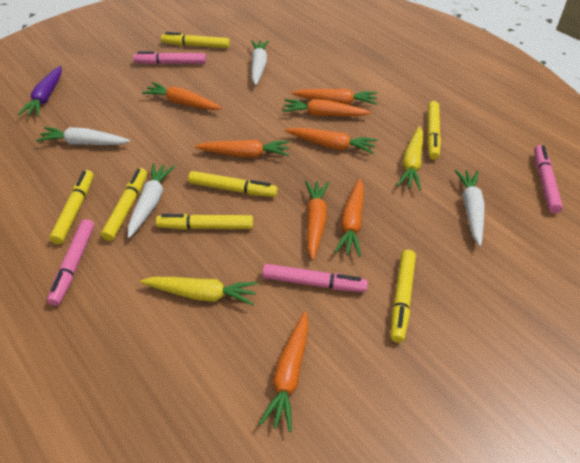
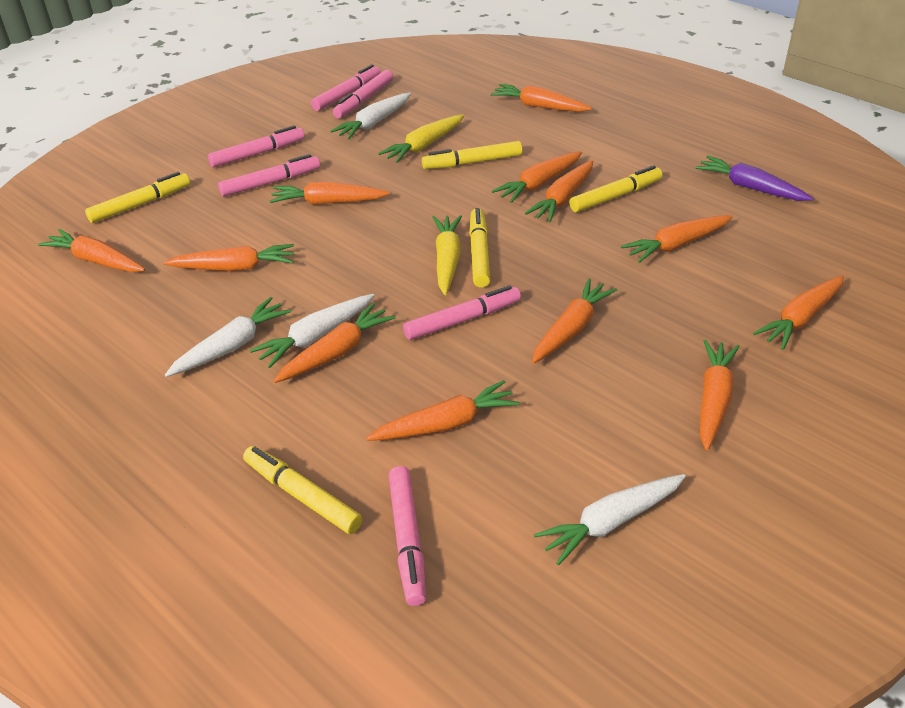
orange carrot: [142,82,222,110] [195,140,289,157] [259,312,309,432] [282,99,371,116] [285,127,377,154] [291,89,377,105] [305,180,329,260] [334,178,364,257] = 8 -> [38,229,145,272] [163,244,294,271] [270,182,390,204] [273,303,396,383] [366,380,520,441] [490,84,592,112] [492,151,582,203] [525,160,593,222] [532,278,617,364] [621,215,733,263] [700,339,740,451] [753,275,844,350] = 12
pink marker: [47,219,95,306] [133,51,206,64] [262,264,368,292] [534,145,563,213] = 4 -> [208,125,305,168] [218,154,320,197] [311,64,381,111] [333,70,393,118] [389,466,426,606] [403,285,521,340] = 6
yellow marker: [49,170,94,244] [101,168,147,241] [156,214,253,230] [161,32,230,48] [188,171,278,197] [391,250,416,343] [427,101,441,160] = 7 -> [85,172,190,223] [243,446,362,534] [422,141,522,169] [469,208,490,288] [569,165,663,212] = 5

